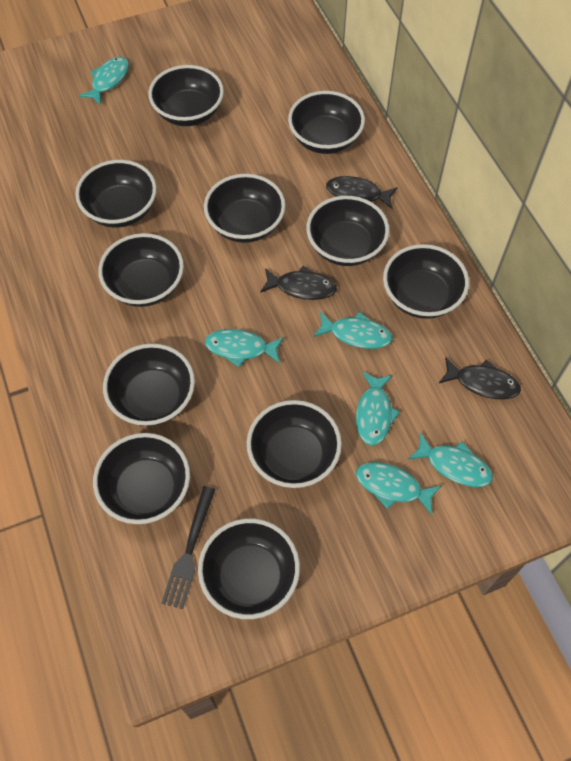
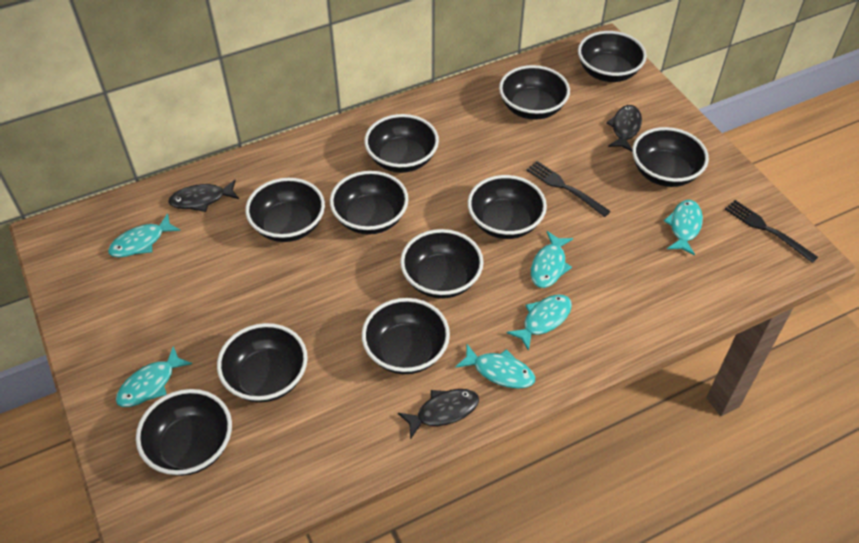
black fork: [162,486,215,609] = 1 -> [526,161,611,217] [725,200,818,263] = 2

